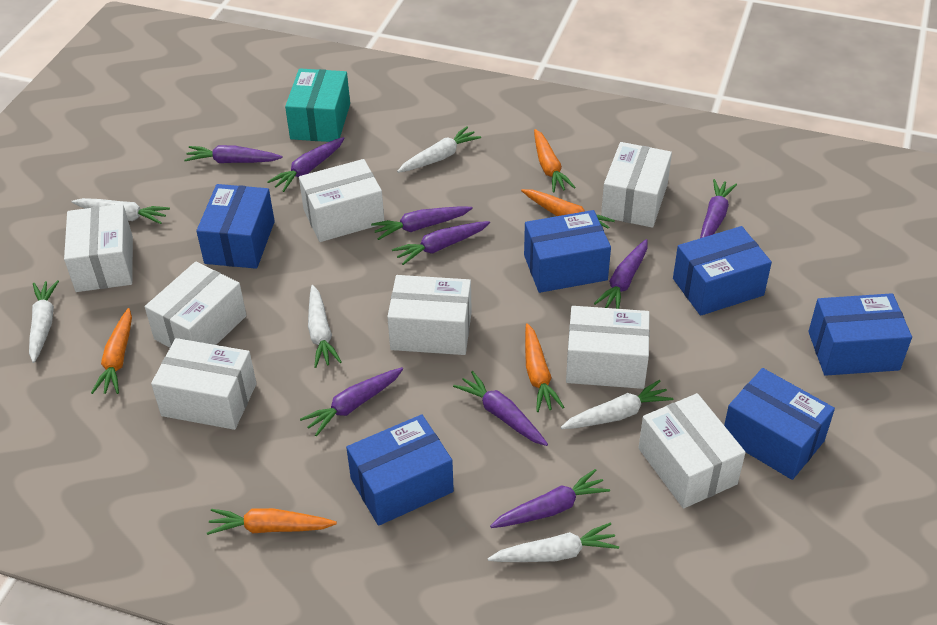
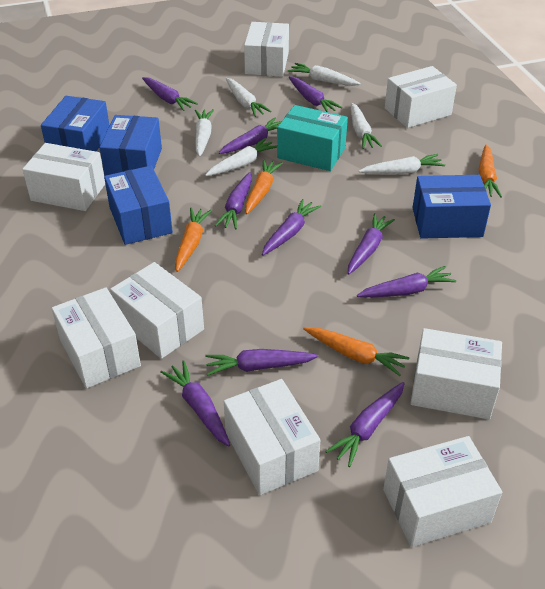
blue box: [196,184,275,269] [346,414,454,526] [524,210,611,293] [673,226,772,316] [724,368,835,480] [808,293,912,376] = 6 -> [41,96,110,151] [99,115,162,176] [104,166,173,245] [412,175,491,239] = 4
orange carrot: [91,308,132,394] [207,508,337,535] [521,189,615,229] [525,323,564,412] [534,129,576,193] = 5 -> [175,208,212,272] [245,159,283,214] [303,327,410,376] [479,145,502,198] = 4
purple carrot: [184,145,283,163] [267,137,344,192] [300,367,403,437] [371,206,473,240] [392,221,490,265] [453,371,548,446] [490,469,610,528] [594,239,647,309] [700,179,737,238] = 9 -> [142,77,198,111] [160,360,230,447] [205,349,318,376] [215,172,252,229] [219,118,282,154] [262,199,321,255] [289,76,342,112] [325,382,405,467] [348,213,395,274] [357,266,456,298] = 10

